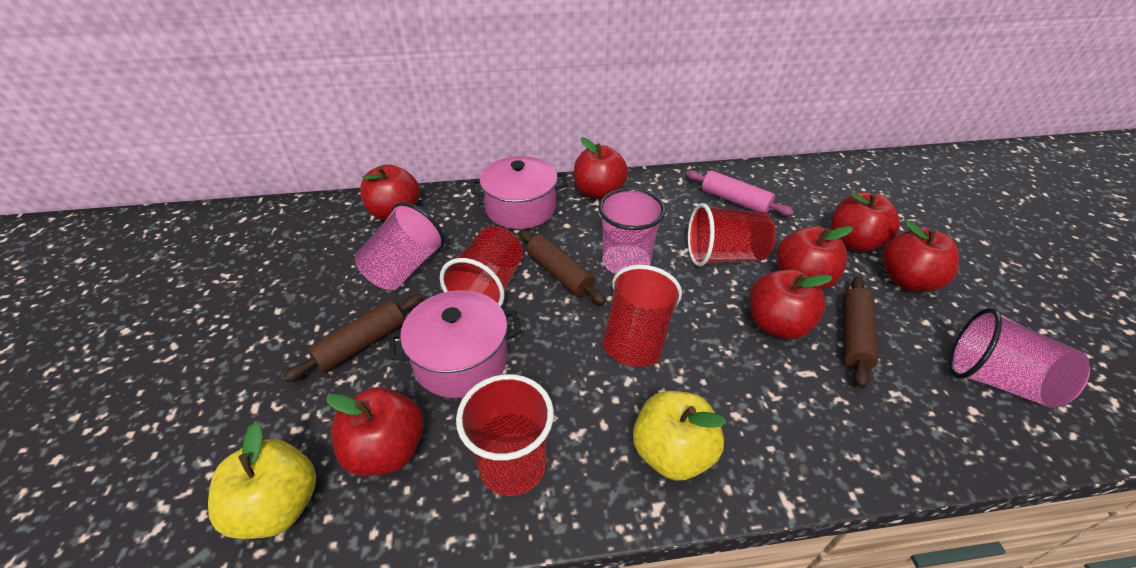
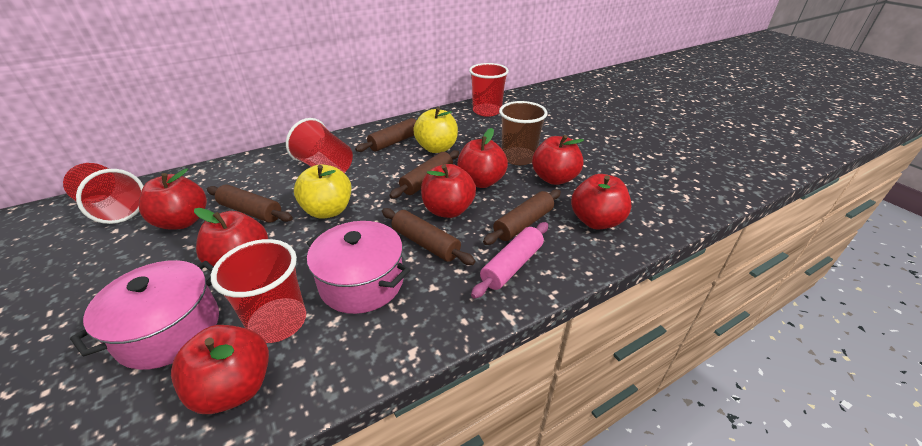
brown cup: none = 0 -> [499,101,548,165] = 1
brown rolling pin: [283,294,423,382] [519,230,606,305] [843,277,878,388] = 3 -> [207,184,293,223] [355,118,416,152] [382,208,475,265] [389,150,459,198] [483,189,561,245] = 5
pink cup: [355,202,445,290] [598,188,666,274] [949,308,1090,408] = 3 -> none = 0

